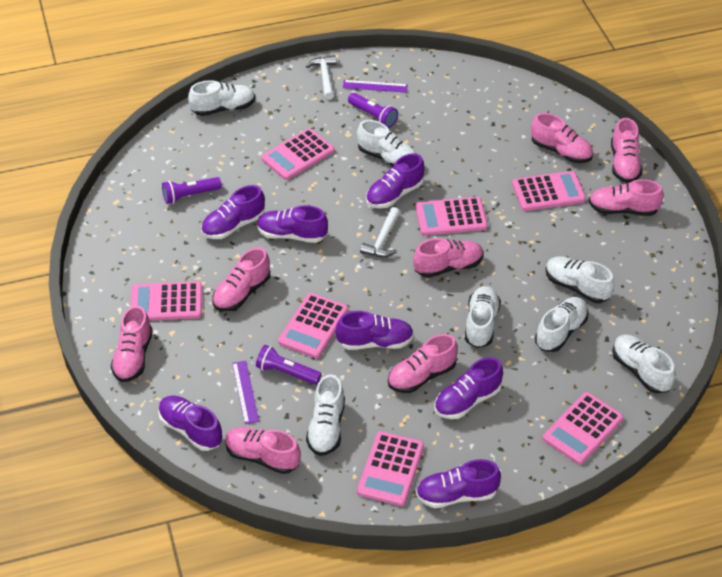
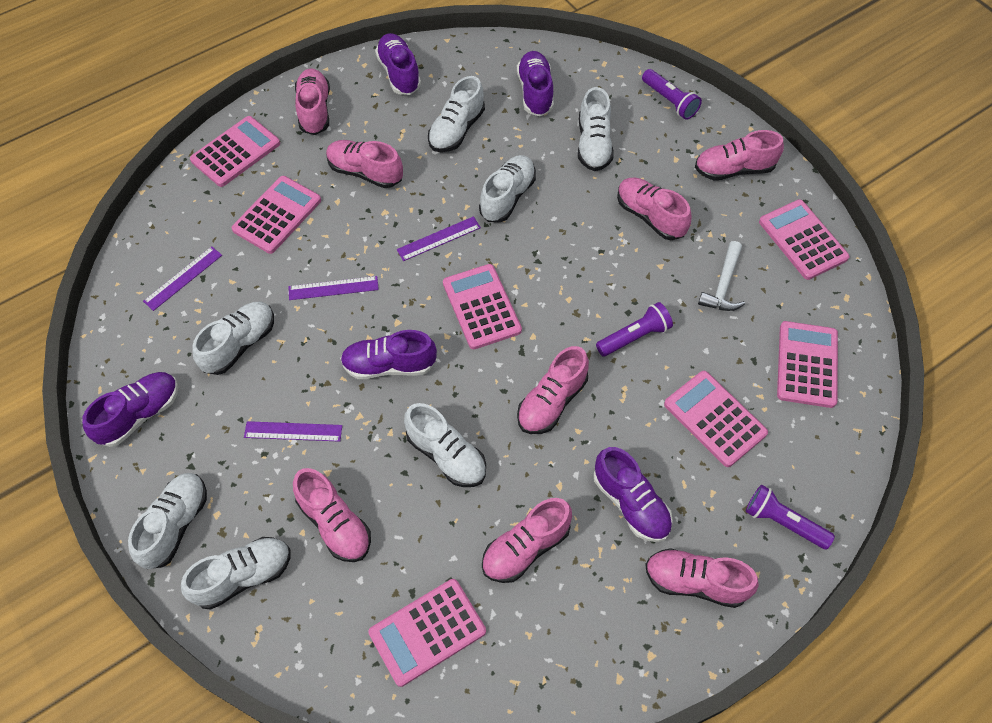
purple ruler: [232,361,259,424] [343,80,408,93] = 2 -> [143,246,222,311] [244,421,342,442] [289,276,379,300] [397,216,481,261] = 4
purple shoe: [158,396,223,451] [201,185,265,239] [257,205,328,243] [336,311,414,350] [366,153,424,208] [416,459,501,508] [434,357,503,419] = 7 -> [82,372,178,447] [340,330,437,379] [375,33,421,95] [517,51,554,116] [594,447,673,542] = 5
white hammer: [306,55,336,100] [360,207,400,257] = 2 -> [698,241,745,311] = 1

